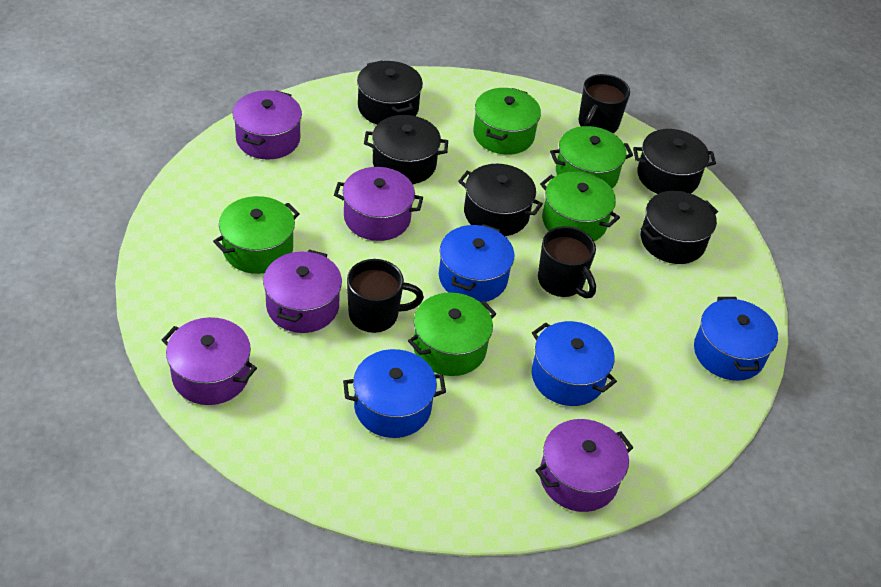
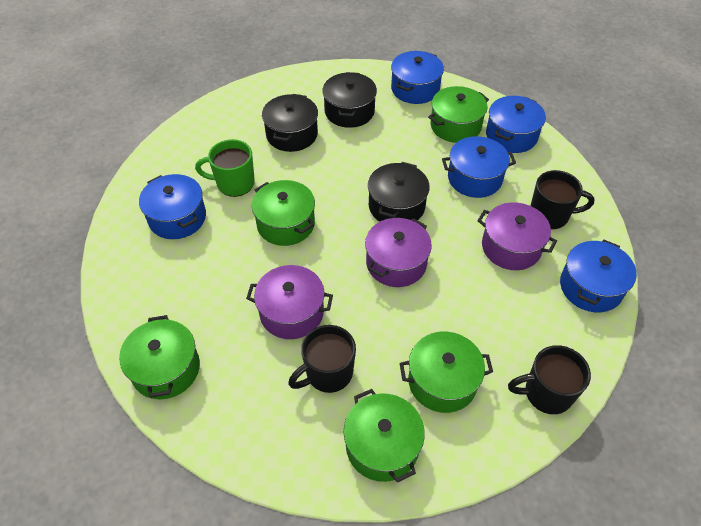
black pot: [357,60,423,124] [364,115,448,184] [458,164,543,236] [633,129,716,194] [641,191,718,264] = 5 -> [262,94,318,152] [322,72,377,128] [368,162,430,222] = 3
blue pot: [343,349,446,438] [439,224,514,302] [532,321,617,406] [694,297,778,381] = 4 -> [139,174,206,239] [391,51,444,104] [442,136,516,198] [486,96,546,153] [560,240,637,313] = 5
green mug: none = 0 -> [195,139,255,197] = 1
purple pot: [162,317,257,405] [233,90,302,160] [263,250,342,333] [334,167,423,241] [535,419,633,512] = 5 -> [246,265,333,339] [365,218,432,287] [477,202,557,270] = 3

